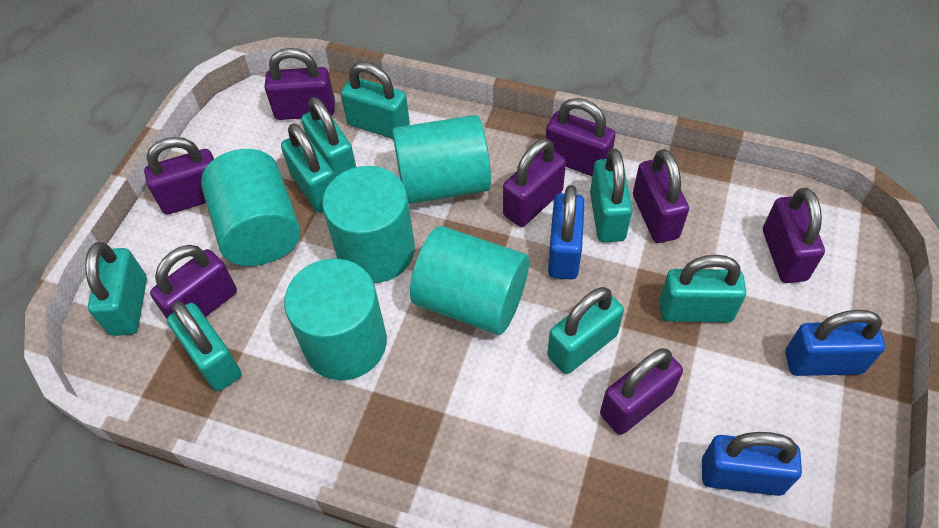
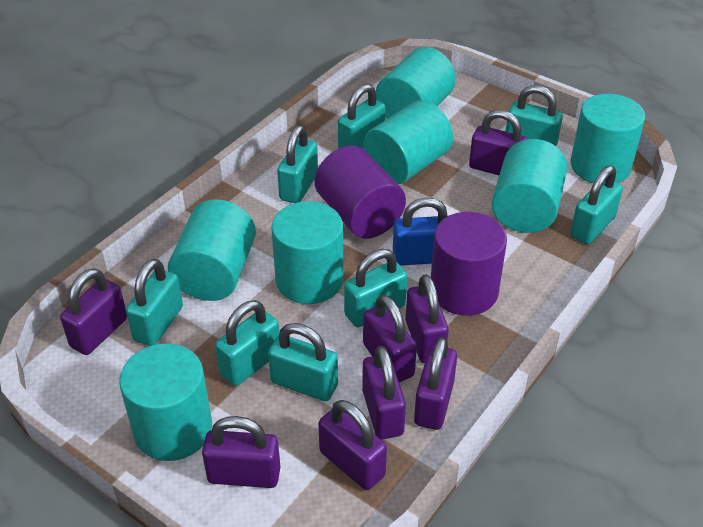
blue padlock: [548,185,585,280] [702,432,802,496] [785,310,885,376] = 3 -> [393,197,448,266] = 1
purple cylinder: none = 0 -> [315,145,406,238] [431,212,507,316] = 2
turquoise cylinder: [201,149,300,266] [284,258,387,380] [322,166,415,283] [392,115,491,204] [410,226,529,335] = 5 -> [119,343,212,461] [168,199,256,301] [271,201,344,304] [363,100,453,184] [376,47,456,119] [492,139,567,233] [571,94,645,183] = 7

